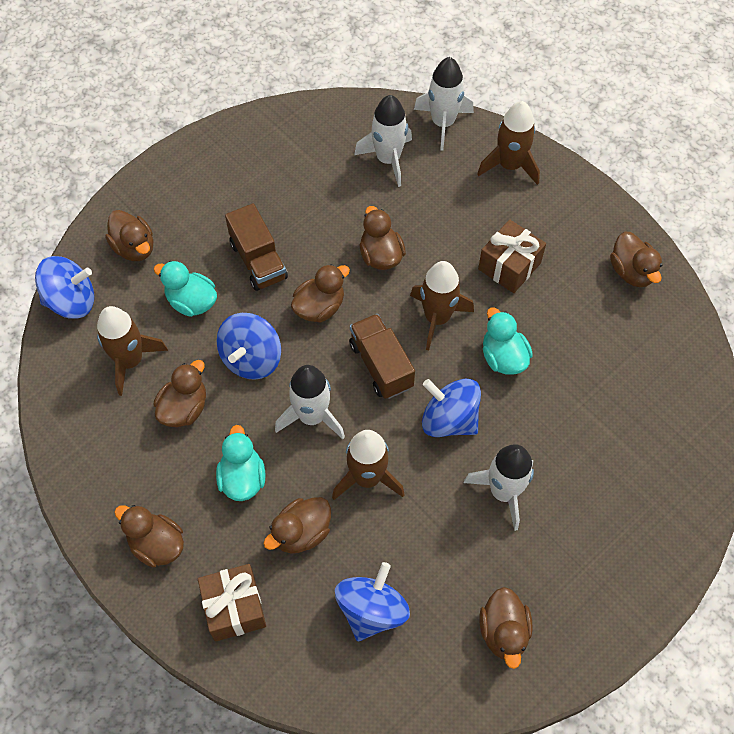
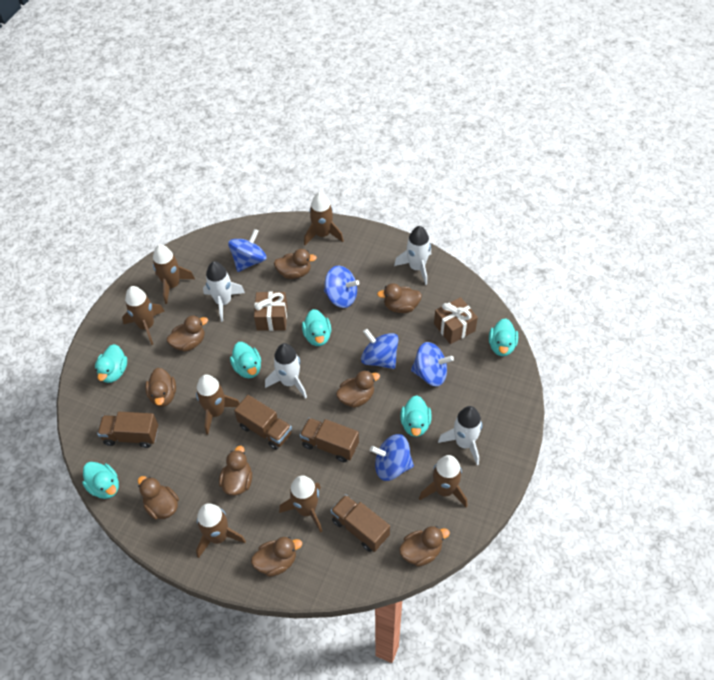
blue spinning top: [35,256,94,319] [217,313,281,380] [335,562,410,641] [422,379,481,437] = 4 -> [228,229,267,272] [324,266,359,308] [361,329,399,369] [370,434,414,481] [411,342,454,386] = 5
brown duck: [105,210,153,261] [115,505,184,567] [154,360,206,427] [264,497,331,553] [291,264,350,323] [360,206,406,270] [479,587,532,669] [610,232,662,287] = 8 -> [138,476,179,520] [145,368,176,407] [167,315,208,352] [219,446,252,496] [251,537,302,577] [274,249,317,279] [336,371,380,408] [377,283,422,313] [399,526,450,567] = 9
brown rocket: [97,306,168,396] [332,430,405,500] [410,261,474,350] [477,101,540,185] = 4 -> [122,286,165,345] [153,244,195,304] [196,374,240,435] [196,503,246,558] [279,475,322,533] [304,192,344,245] [419,455,467,507] = 7
brown truck: [225,203,288,291] [349,314,415,399] = 2 -> [97,412,158,448] [234,395,292,450] [300,418,359,462] [331,494,390,552] = 4
turquoise duck: [154,261,217,317] [216,425,265,501] [483,307,533,375] = 3 -> [82,462,119,499] [95,344,127,383] [230,342,261,378] [302,309,331,346] [400,395,432,437] [489,318,518,356] = 6

